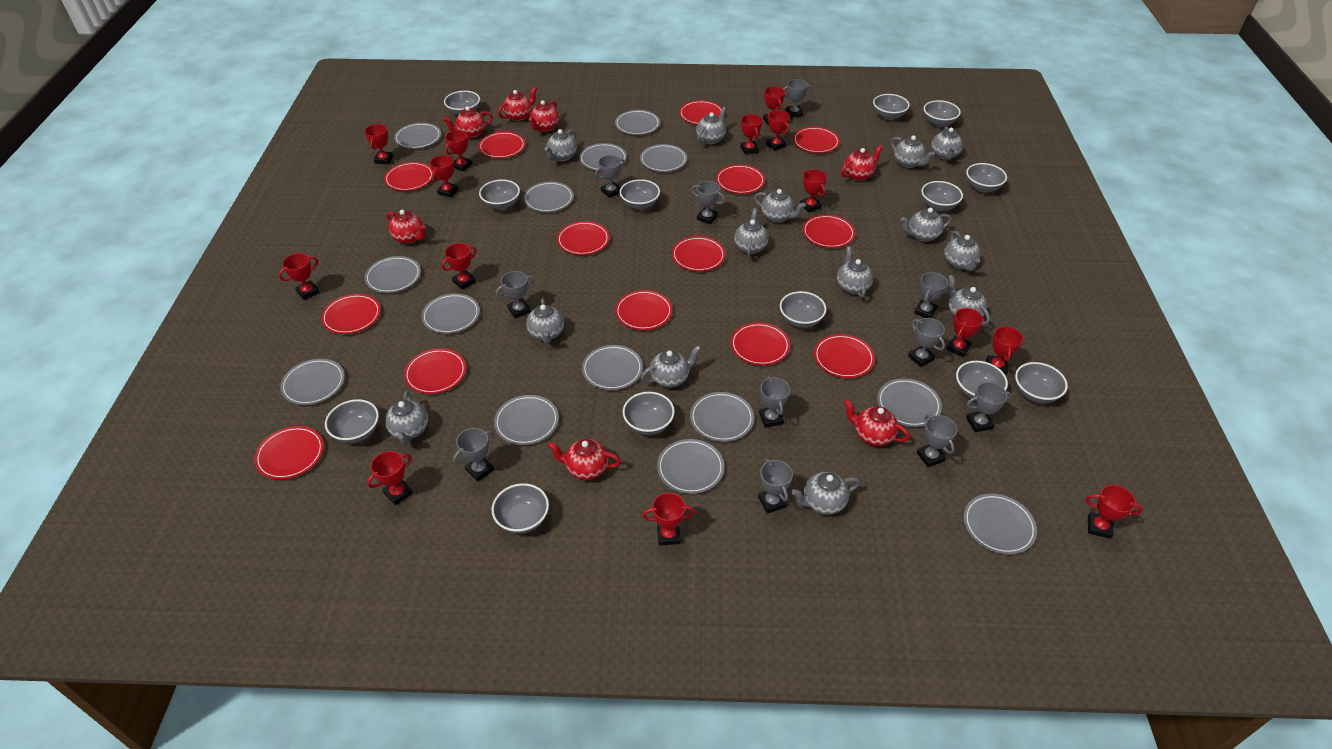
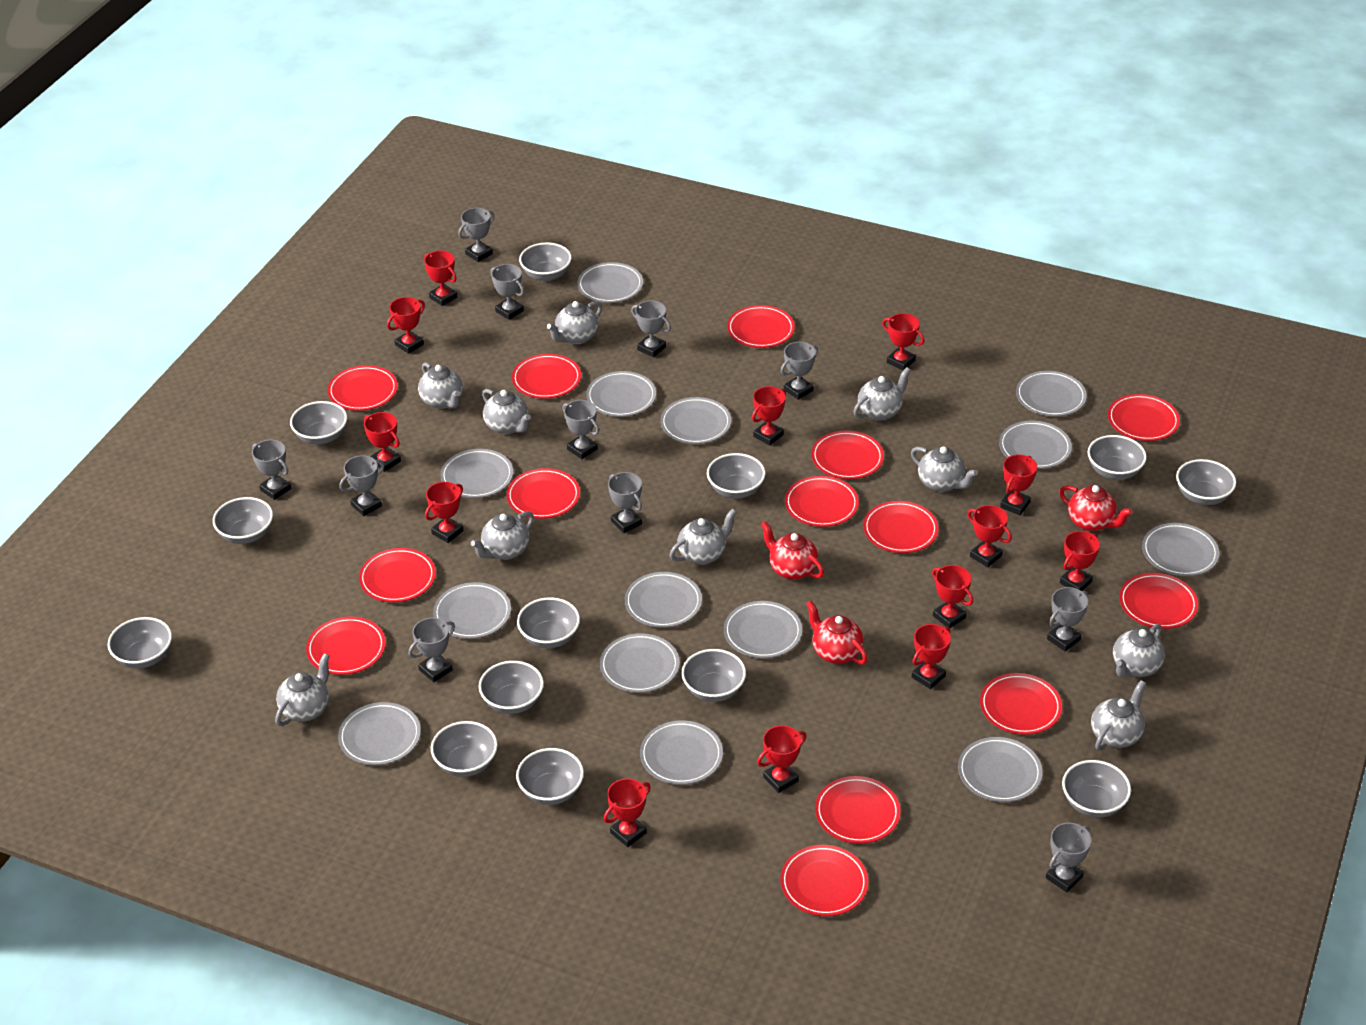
grey teapot: [385,391,428,445] [526,298,564,344] [545,129,577,162] [641,345,701,388] [696,107,726,144] [734,208,768,257] [754,189,806,223] [791,472,860,515] [837,246,873,298] [891,136,935,168] [901,208,952,242] [931,127,963,160] [944,231,981,271] [948,275,990,325] = 14 -> [275,653,330,726] [418,362,463,409] [471,511,534,560] [482,389,531,434] [547,301,602,344] [670,509,737,565] [853,367,911,420] [911,446,978,492] [1091,680,1146,750] [1113,624,1165,677] = 10
red teapot: [387,210,426,244] [443,106,493,138] [498,87,537,121] [529,100,559,132] [547,439,621,480] [841,145,883,181] [844,399,910,446] = 7 -> [761,521,824,580] [806,601,868,665] [1059,485,1133,531] = 3
red trophy: [279,253,320,300] [365,124,393,164] [367,451,413,505] [430,155,458,198] [441,243,477,290] [445,130,472,171] [642,493,695,546] [741,114,763,155] [763,86,785,126] [766,110,790,151] [800,169,827,213] [946,308,983,357] [986,326,1023,375] [1086,485,1143,539] = 14 -> [364,412,401,472] [387,297,425,354] [424,251,457,306] [425,482,464,543] [604,778,651,847] [752,386,786,446] [757,725,806,793] [882,313,925,370] [912,624,951,689] [932,565,973,628] [967,505,1012,567] [1000,455,1037,515] [1060,531,1100,591] = 13

